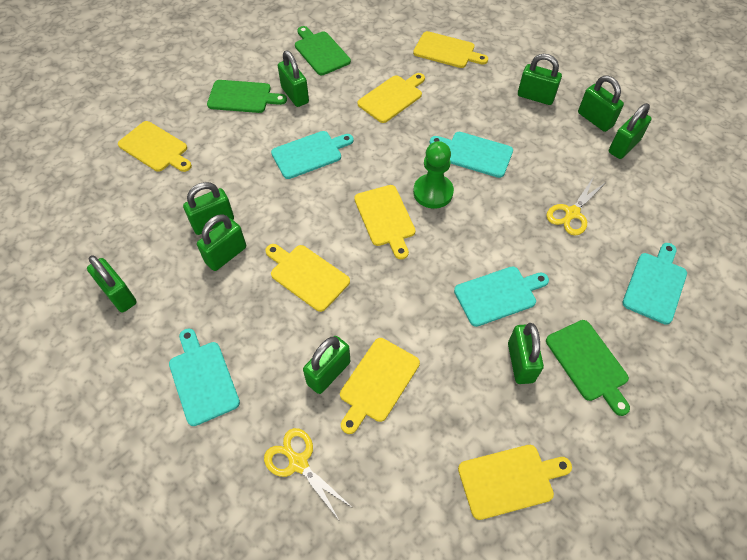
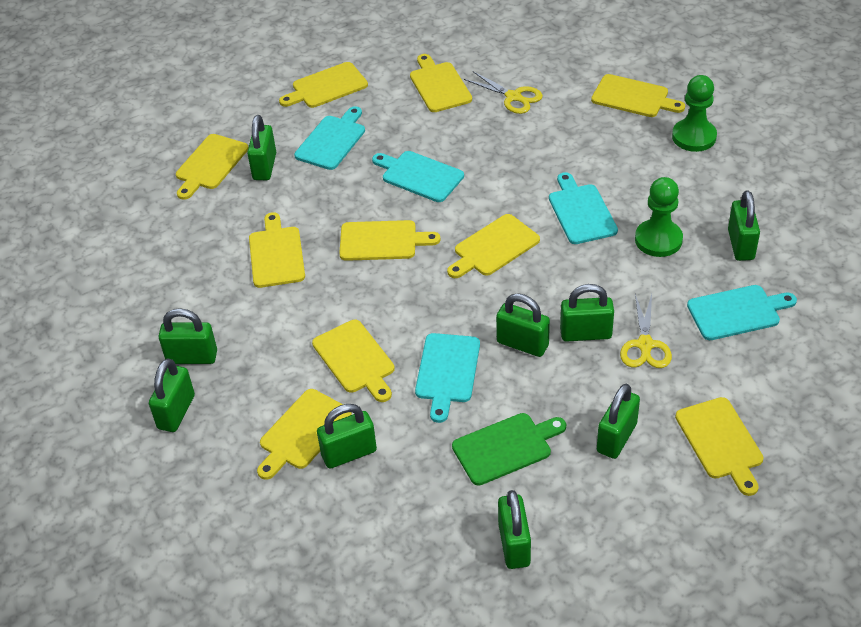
green cutting board: [207,80,287,113] [295,26,351,75] [546,320,630,416] = 3 -> [452,413,566,485] = 1
green pawn: [413,141,454,209] = 1 -> [635,177,683,257] [672,75,717,152] = 2
yellow cutting board: [118,121,192,172] [265,244,350,312] [340,338,420,434] [354,185,416,260] [357,73,425,123] [413,31,488,68] [458,445,572,520] = 7 -> [176,134,249,200] [249,212,305,288] [257,389,352,480] [279,62,368,108] [312,320,395,402] [339,220,440,261] [410,54,472,112] [447,214,540,278] [591,74,685,117] [675,397,764,496] = 10

